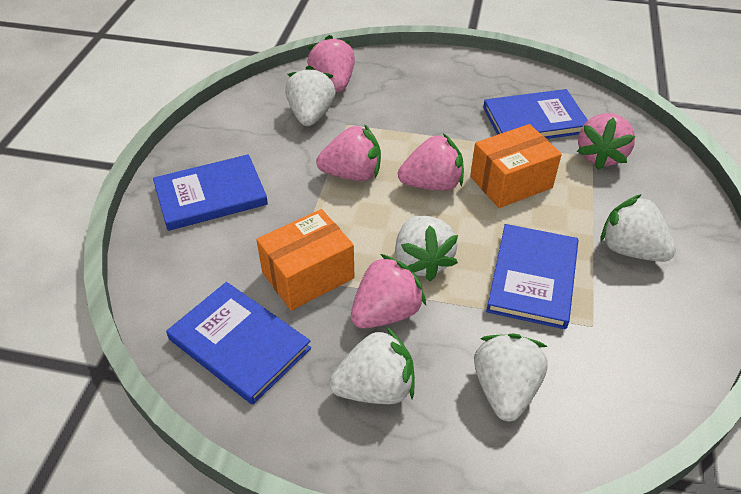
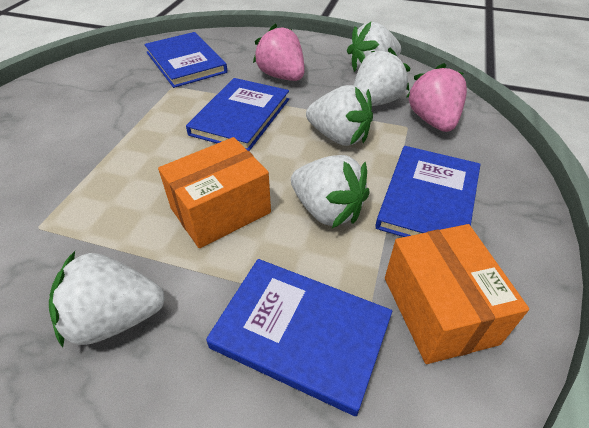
pink strawberry: [307,35,355,92] [316,124,381,181] [351,254,426,329] [398,133,464,191] [577,113,635,170] = 5 -> [253,24,304,81] [407,63,467,132] = 2

